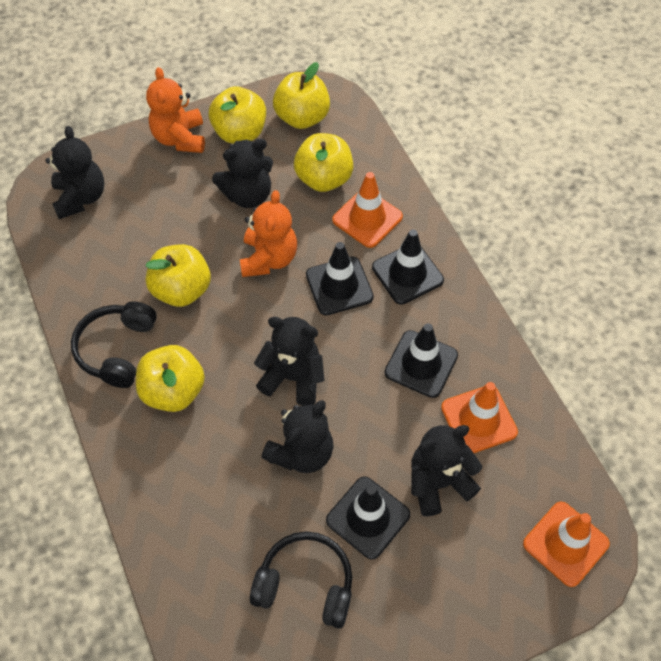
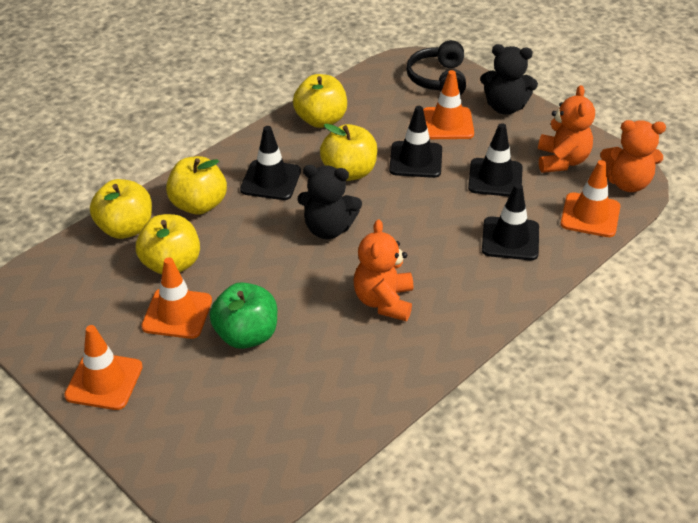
black headphones: [71,301,157,388] [250,531,352,629] = 2 -> [406,40,466,95] = 1
black teddy bear: [45,126,104,219] [212,138,273,208] [254,317,324,406] [262,400,334,473] [411,425,482,516] = 5 -> [297,165,362,239] [480,44,538,115] = 2
green apple: none = 0 -> [210,282,277,349] = 1
orange teddy bear: [146,67,205,153] [240,190,297,277] = 2 -> [354,219,413,321] [538,85,595,173] [600,120,666,192] = 3
orange traffic cone: [332,172,403,248] [441,382,518,453] [523,501,610,587] = 3 -> [64,325,143,410] [141,257,212,339] [423,70,474,139] [560,160,620,237] = 4

